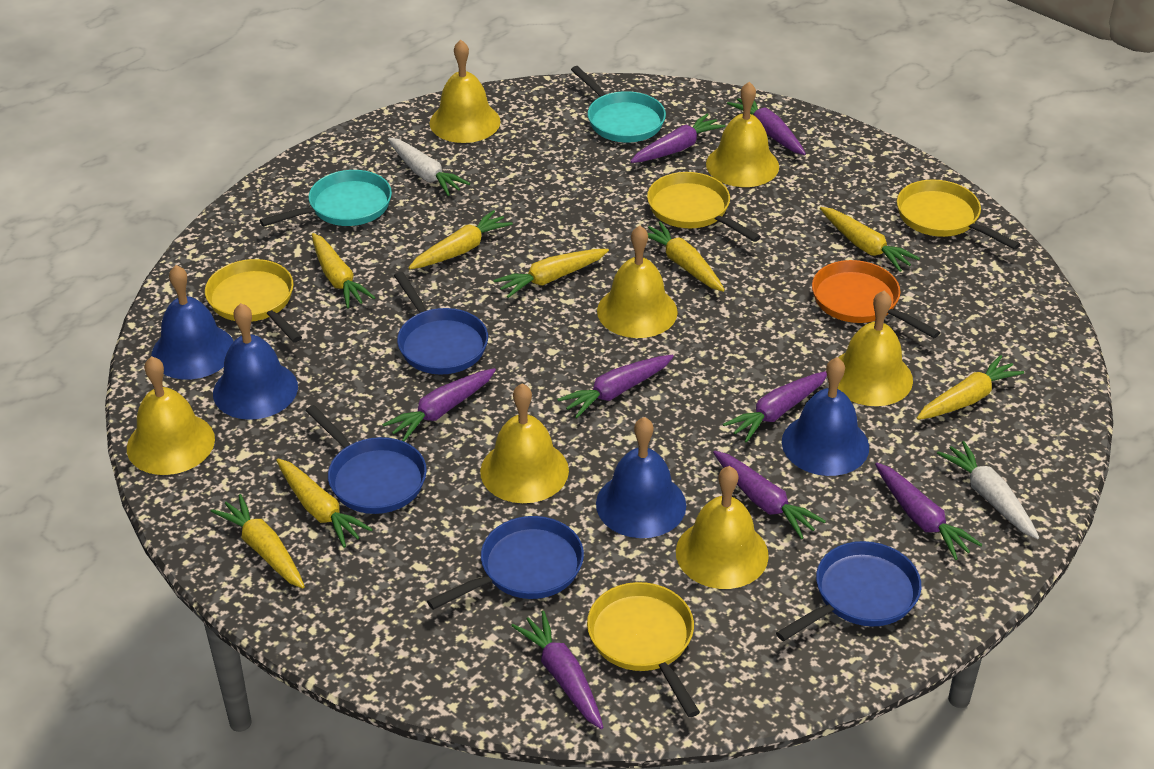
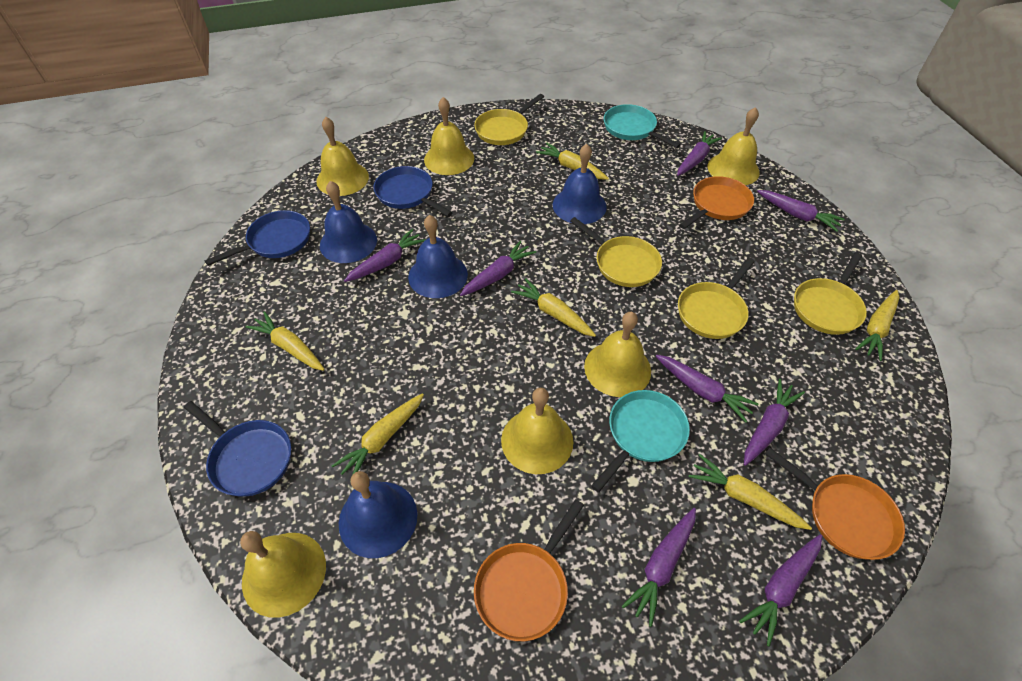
blue pan: [306,405,427,514] [394,272,488,374] [427,516,584,610] [776,541,922,641] = 4 -> [184,401,291,497] [205,210,310,266] [373,166,453,217] = 3
orange pan: [812,260,940,338] = 1 -> [474,499,584,641] [679,176,754,229] [765,447,905,560] = 3
white carrot: [388,138,470,196] [937,441,1039,539] = 2 -> none = 0
yellow bell: [127,356,215,475] [430,40,501,143] [480,384,569,503] [597,226,678,338] [676,466,769,589] [706,82,779,187] [837,291,913,406] = 7 -> [240,531,326,618] [316,117,369,196] [424,97,474,175] [501,388,573,474] [584,312,651,397] [707,107,760,185] = 6
yellow carrot: [211,494,305,589] [276,458,373,548] [312,233,376,308] [408,210,513,269] [493,249,609,298] [648,221,725,292] [820,207,920,272] [917,355,1024,420] = 8 -> [245,311,325,371] [332,393,424,475] [511,278,596,337] [536,143,609,180] [688,454,812,530] [855,290,900,361] = 6

